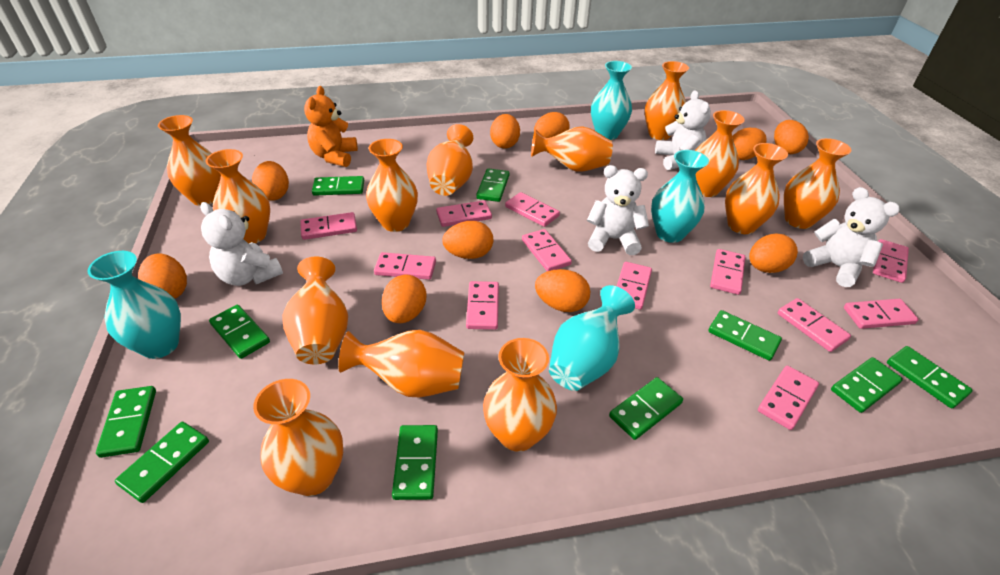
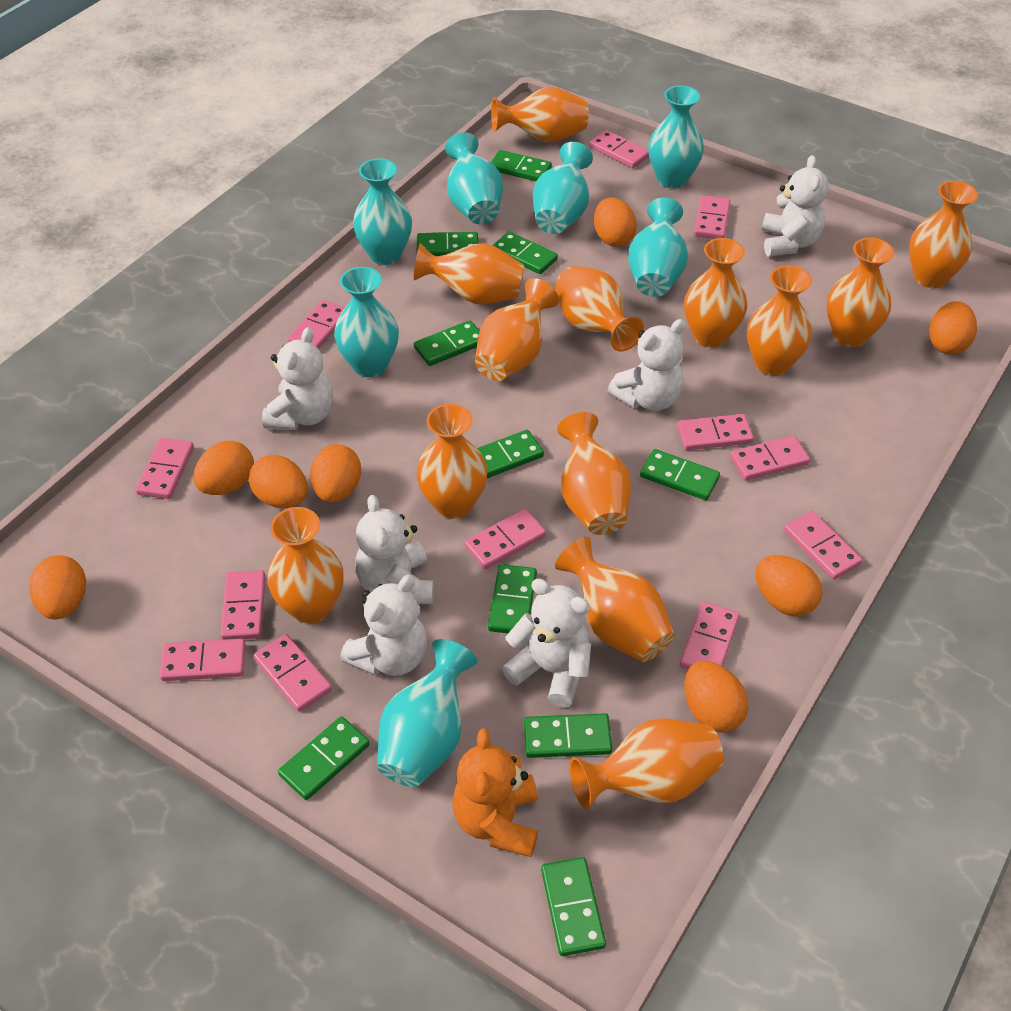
orange egg: [138,254,187,299] [252,161,289,201] [382,275,427,323] [442,221,493,259] [490,114,520,149] [534,112,570,138] [535,269,590,312] [732,128,767,160] [749,234,798,273] [774,120,809,154] = 10 -> [29,555,86,619] [193,441,254,495] [249,455,308,508] [310,444,361,502] [594,198,637,247] [685,661,749,732] [755,555,823,617] [929,301,977,354] = 8
turquoise vase: [88,251,181,359] [549,285,635,391] [591,61,632,140] [651,150,709,243] = 4 -> [334,267,399,377] [353,159,412,265] [377,639,478,787] [445,132,503,224] [532,142,593,234] [628,198,688,297] [648,86,704,189] = 7
white teddy bear: [200,202,283,286] [587,165,649,255] [655,90,711,170] [803,187,900,287] = 4 -> [262,327,333,430] [340,574,427,676] [355,495,434,604] [502,579,591,708] [608,319,686,411] [762,155,829,257] = 6

